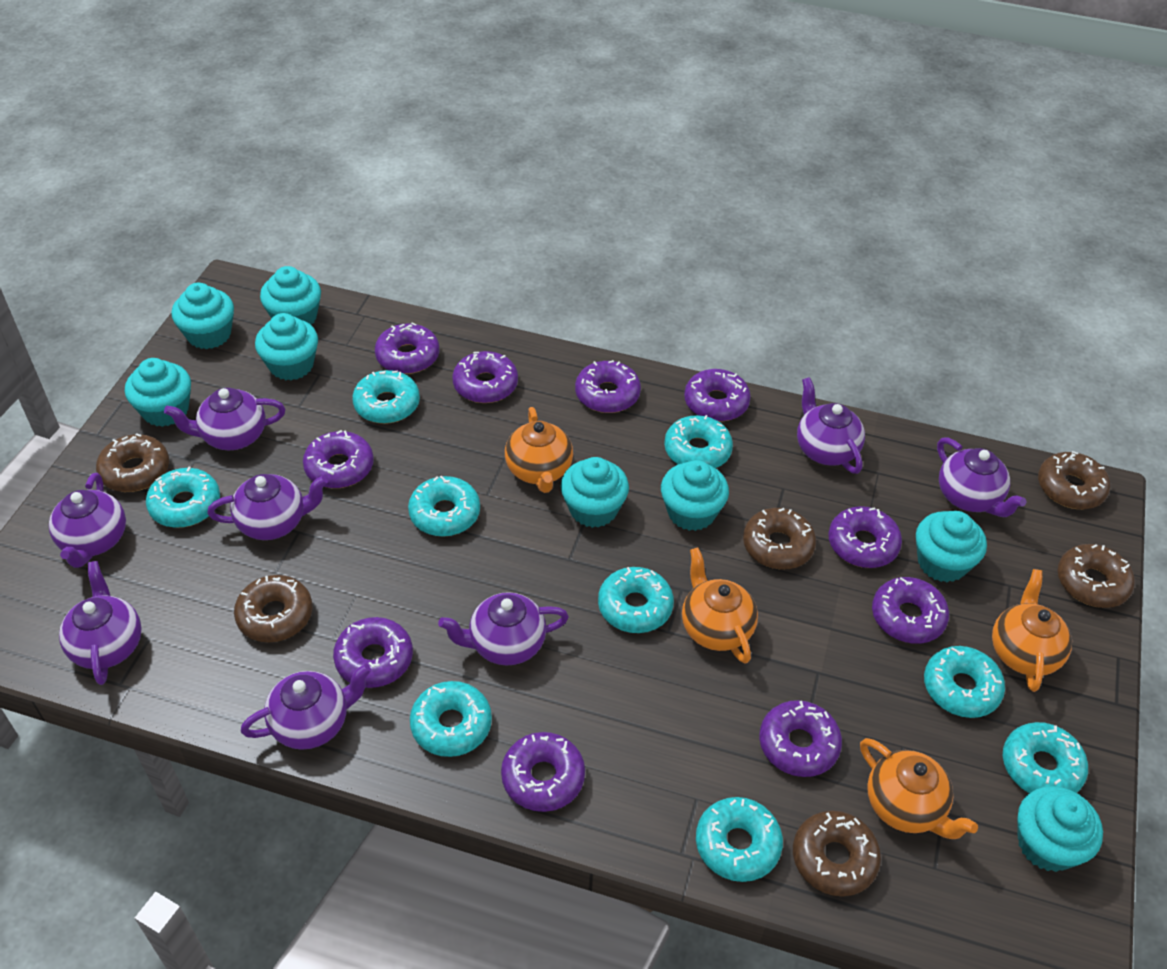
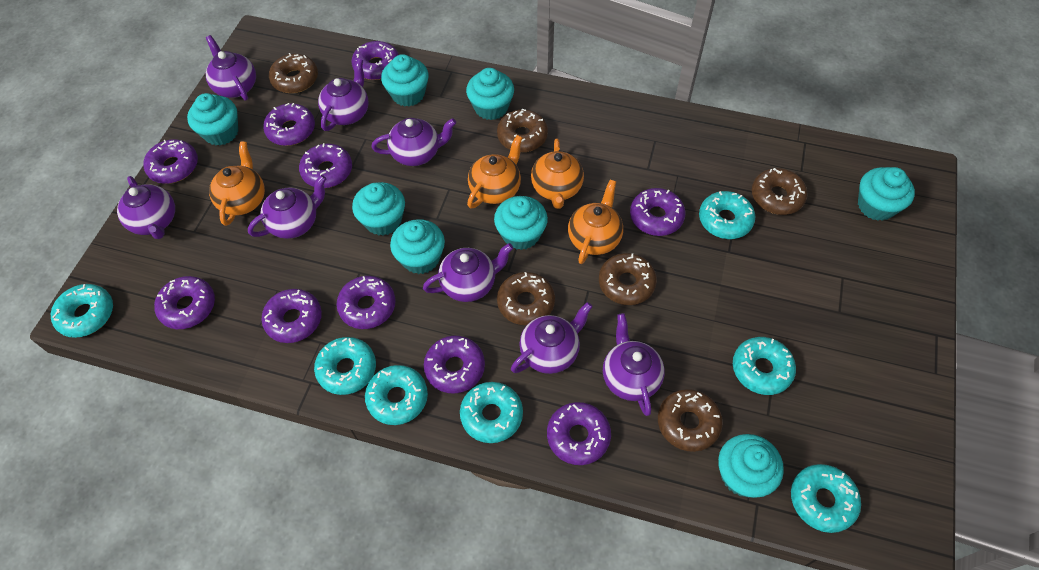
turquoise donut: [146,467,220,528] [352,370,420,424] [408,476,480,537] [410,681,492,757] [598,567,674,633] [664,415,733,468] [696,797,783,882] [924,646,1005,718] [1003,722,1088,793] = 9 -> [51,284,113,338] [314,337,376,395] [365,365,428,425] [460,382,523,443] [699,191,755,239] [733,337,796,395] [791,464,861,533] = 7

